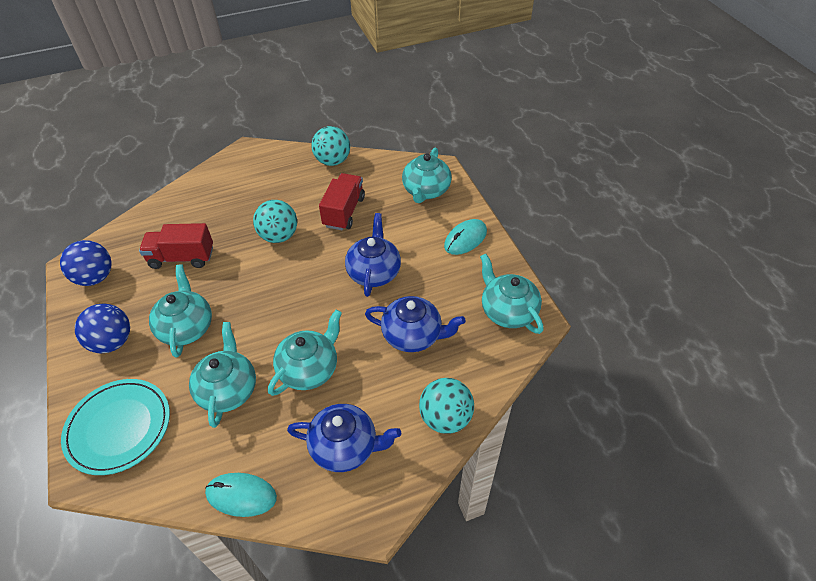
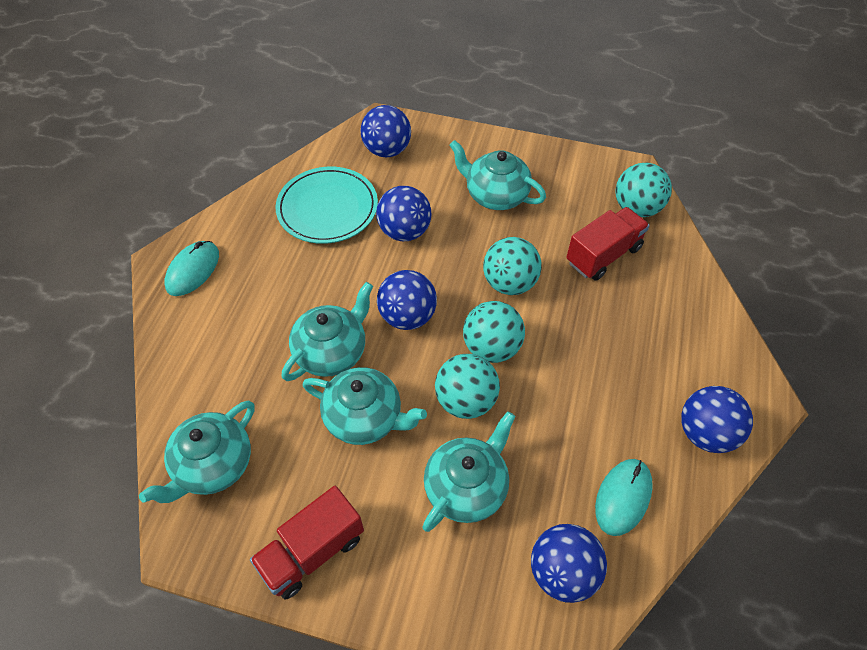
blue ball: [60,240,112,286] [75,304,130,353] = 2 -> [361,105,411,157] [376,186,431,241] [377,270,437,330] [531,524,607,603] [681,386,753,453] = 5
blue teapot: [287,404,401,472] [345,213,401,297] [365,296,465,352] = 3 -> none = 0
turquoise ball: [253,200,297,243] [312,126,350,166] [419,378,474,434] = 3 -> [435,354,500,419] [463,301,525,363] [483,237,542,295] [615,163,672,217] = 4

